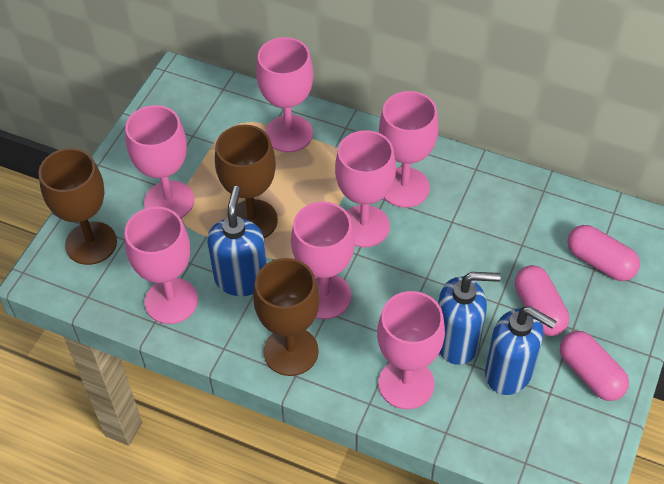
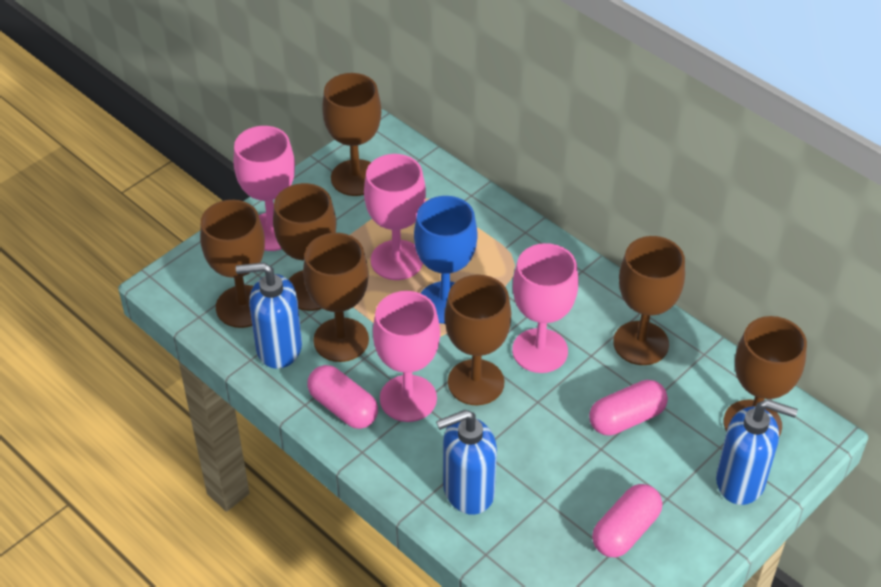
blue goblet: none = 0 -> [414,196,478,324] = 1
brown goblet: [38,148,117,265] [215,125,278,238] [253,258,320,376] = 3 -> [200,200,265,328] [273,183,336,311] [303,233,369,362] [322,73,381,196] [445,275,511,405] [613,236,685,365] [724,316,807,437] = 7
pink goblet: [125,105,194,218] [125,207,198,324] [256,37,313,153] [291,202,355,319] [335,130,396,247] [377,291,445,409] [379,91,439,208] = 7 -> [233,126,295,251] [364,154,426,280] [373,291,440,422] [512,243,578,373] = 4

